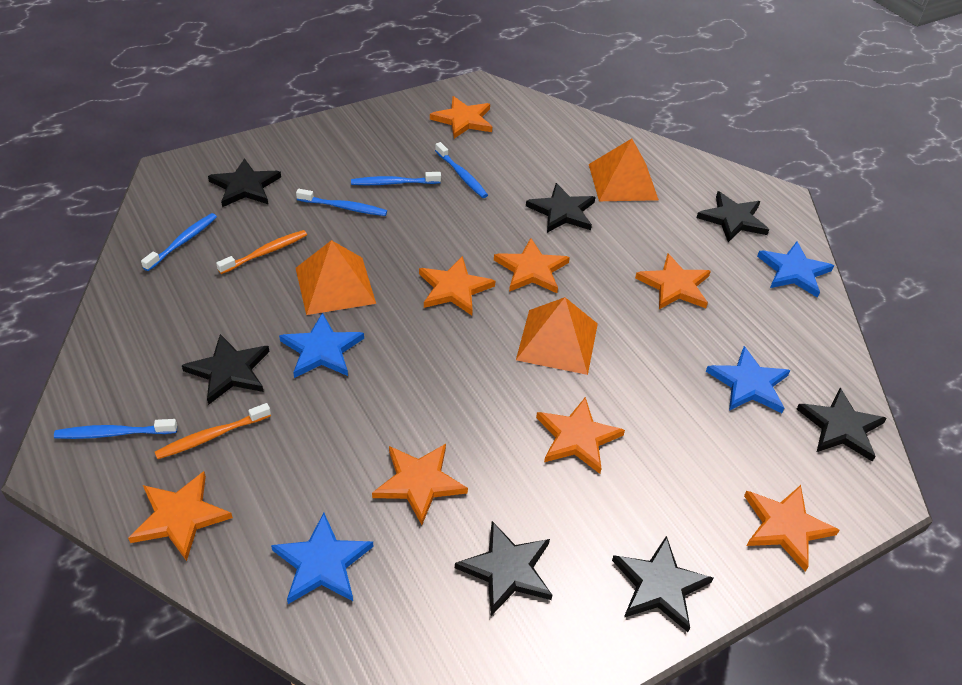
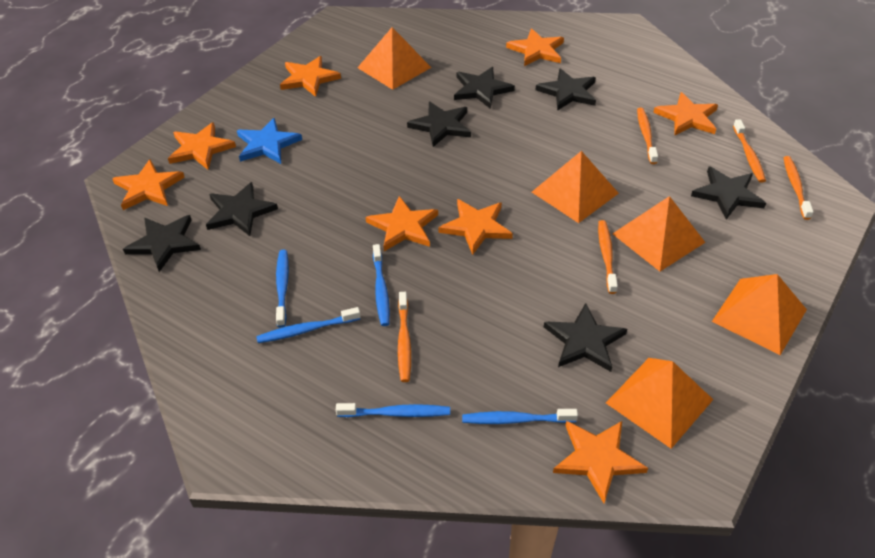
blue star: [271,513,374,604] [279,313,364,378] [706,346,791,413] [757,242,834,298] = 4 -> [237,118,302,164] = 1
orange pyramid: [296,240,376,315] [516,297,598,375] [589,139,659,201] = 3 -> [357,27,431,90] [532,151,619,223] [606,358,713,449] [612,196,706,271] [712,274,807,355] = 5
orange toothbrush: [155,403,271,459] [216,230,307,274] = 2 -> [398,292,411,382] [598,220,618,294] [637,108,658,164] [733,119,766,183] [783,156,814,220] = 5

